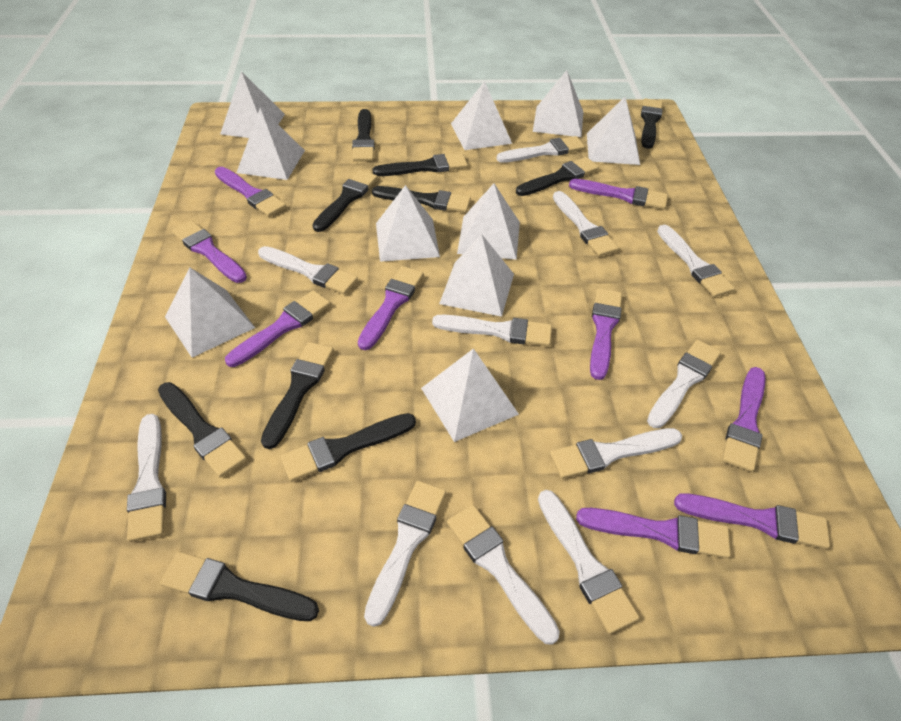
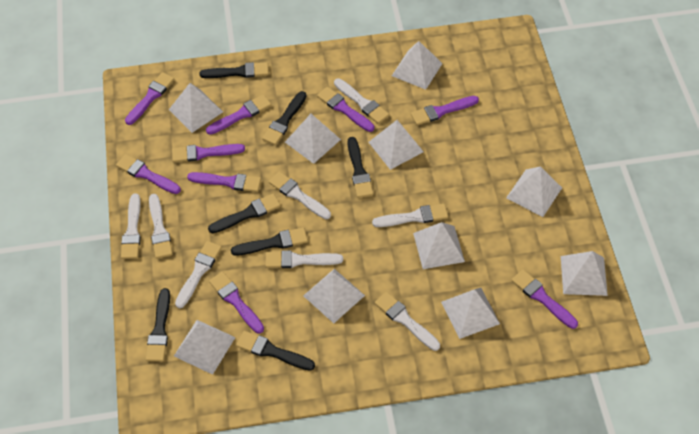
black brush: [158,382,247,478] [160,552,319,621] [261,342,334,449] [280,413,416,482] [313,170,378,232] [352,109,375,161] [372,186,471,213] [373,153,468,176] [516,157,599,196] [641,98,663,149] = 10 -> [146,288,170,362] [199,62,269,78] [208,194,281,233] [231,227,308,256] [236,331,315,371] [262,91,307,145] [348,137,373,198] = 7
white brush: [127,414,166,542] [258,246,358,295] [364,481,446,627] [432,315,552,346] [447,505,560,645] [497,136,585,163] [538,490,639,634] [550,428,682,479] [553,191,619,257] [647,340,721,428] [657,225,735,297] = 11 -> [121,194,141,259] [149,194,173,259] [175,241,222,308] [265,250,343,268] [269,171,331,219] [334,78,389,124] [372,204,448,227] [375,292,440,351] = 8

